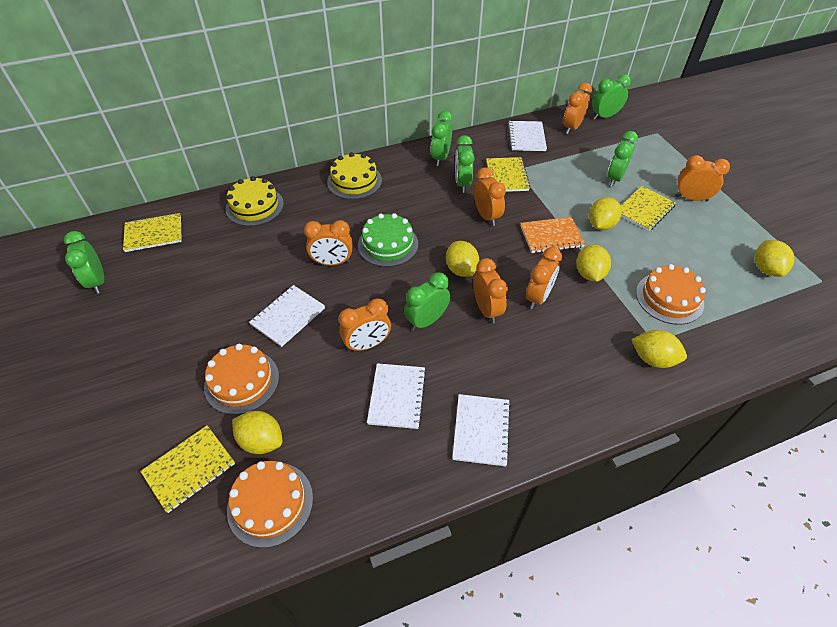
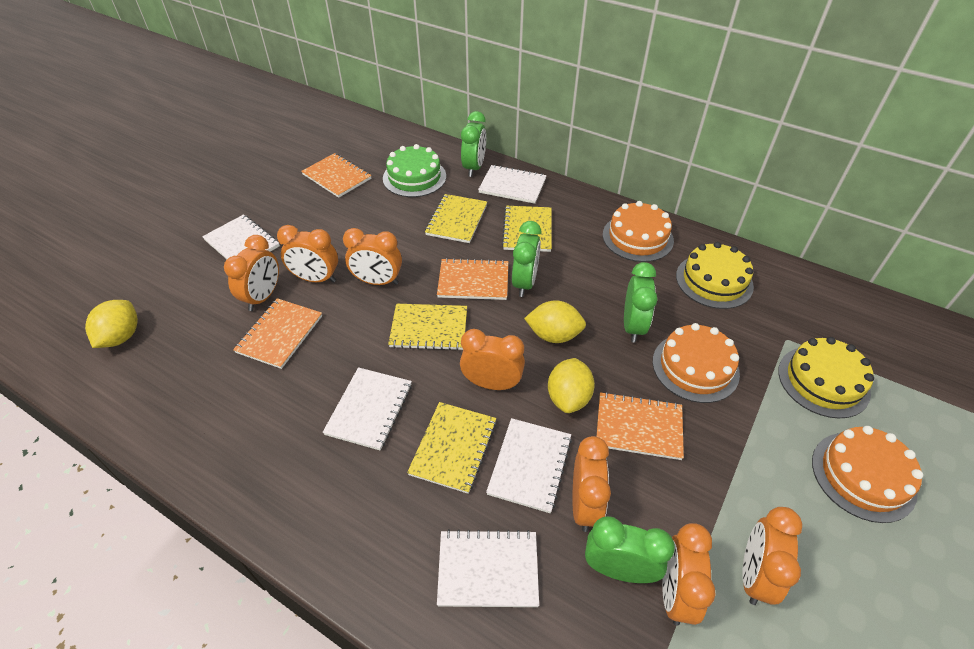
green clock: [64,231,104,294] [404,272,450,331] [431,111,453,166] [455,135,474,193] [592,74,631,120] [607,131,638,187] = 6 -> [461,111,486,177] [512,221,542,297] [585,516,675,583] [624,262,657,343] = 4
orange notebook: [520,217,585,253] = 1 -> [233,298,322,369] [301,153,372,198] [437,258,508,300] [597,392,684,460] = 4
white notebook: [249,285,325,347] [367,363,426,429] [452,394,511,466] [508,121,547,151] = 4 -> [202,214,280,259] [323,367,412,451] [437,529,539,607] [478,165,547,204] [486,418,572,513] = 5
yellow lemon: [232,411,282,454] [446,241,479,277] [577,244,611,282] [589,197,622,230] [631,330,687,368] [755,240,794,277] = 6 -> [85,300,138,348] [524,300,586,343] [548,358,595,413] = 3

